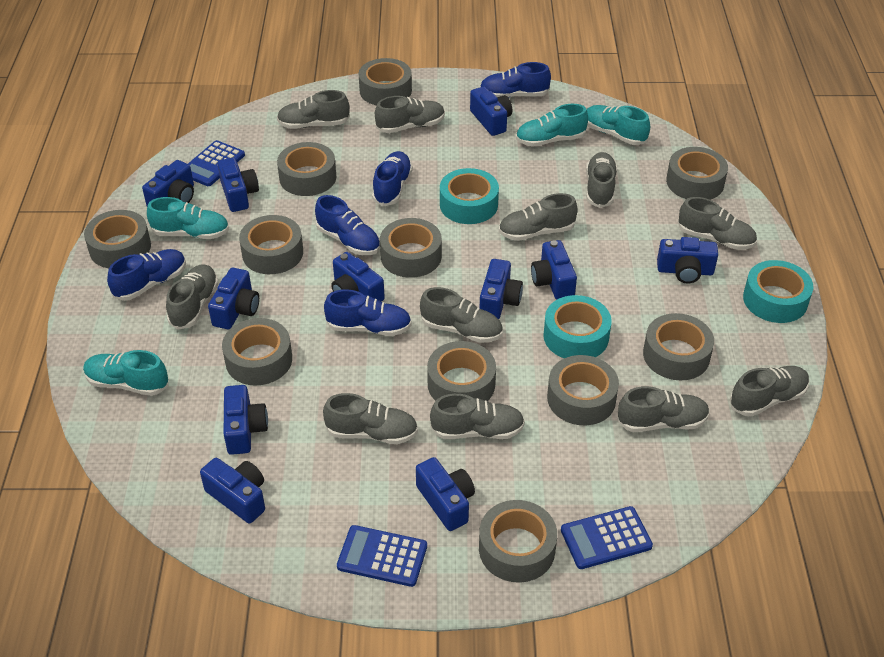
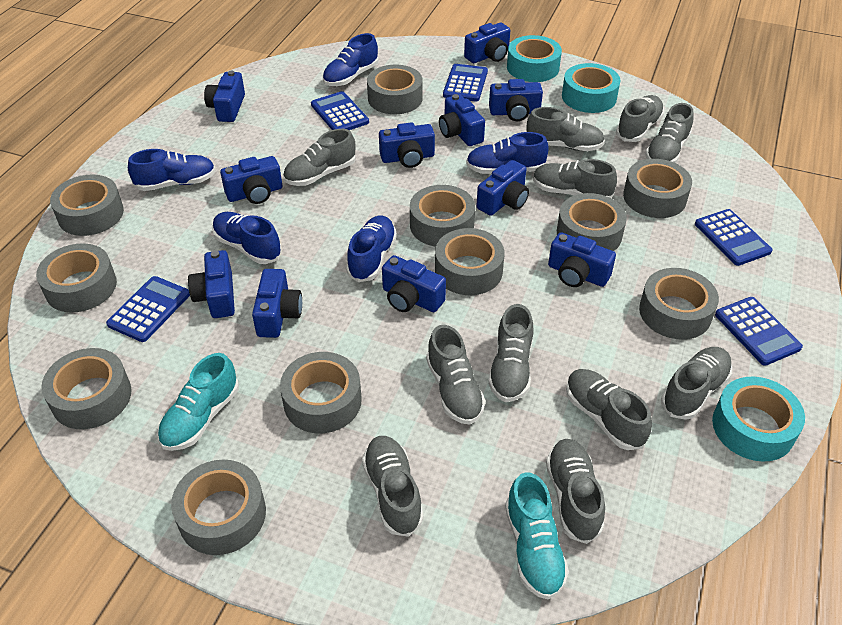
blue calculator: [188,140,245,186] [337,525,427,587] [561,506,653,569] = 3 -> [106,276,190,342] [311,91,369,130] [443,64,488,102] [695,209,773,266] [715,297,803,366] = 5
turquoise shoe: [83,350,168,396] [147,197,229,239] [516,104,588,147] [586,105,650,145] = 4 -> [158,353,239,451] [505,472,569,600] = 2

